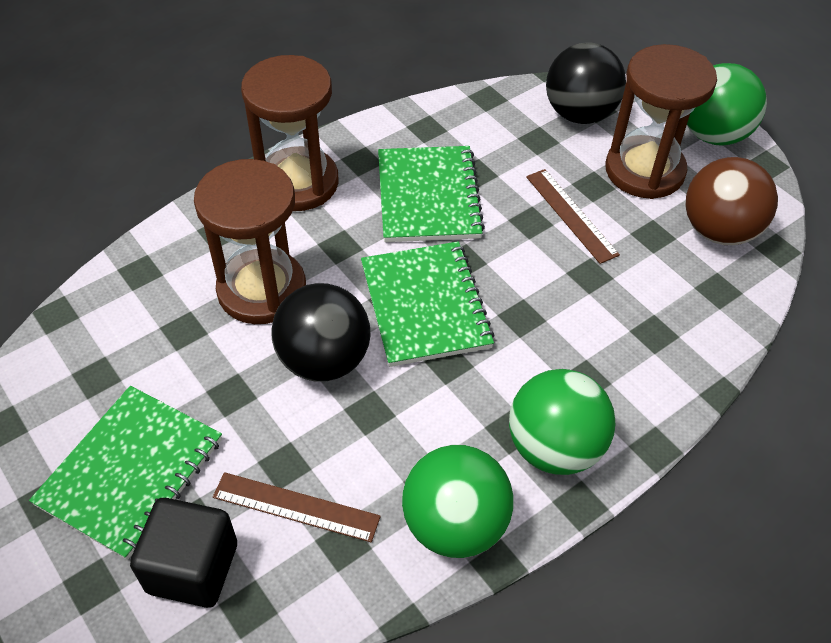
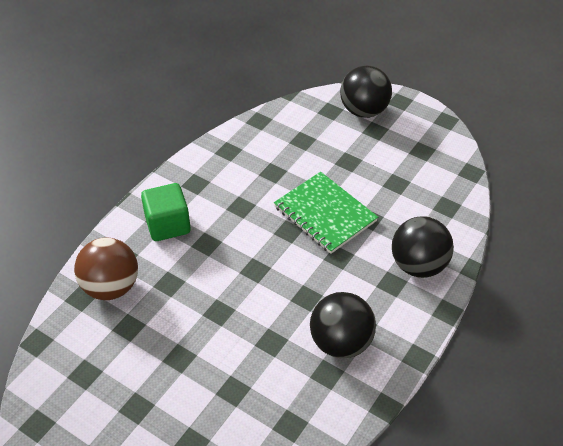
black ball: [271,283,371,382] [546,42,626,124] = 2 -> [310,292,376,358] [340,66,392,118] [392,217,454,278] = 3
black cube: [130,498,237,608] = 1 -> none = 0
brown hourglass: [194,159,306,324] [241,55,339,211] [606,44,717,199] = 3 -> none = 0
brown ruler: [213,472,381,542] [526,169,620,264] = 2 -> none = 0
green ball: [402,445,514,558] [509,369,616,475] [687,63,767,146] = 3 -> none = 0
green cube: none = 0 -> [141,183,191,241] = 1
green notebook: [29,386,222,560] [361,241,495,367] [378,146,485,242] = 3 -> [274,172,378,254] = 1

